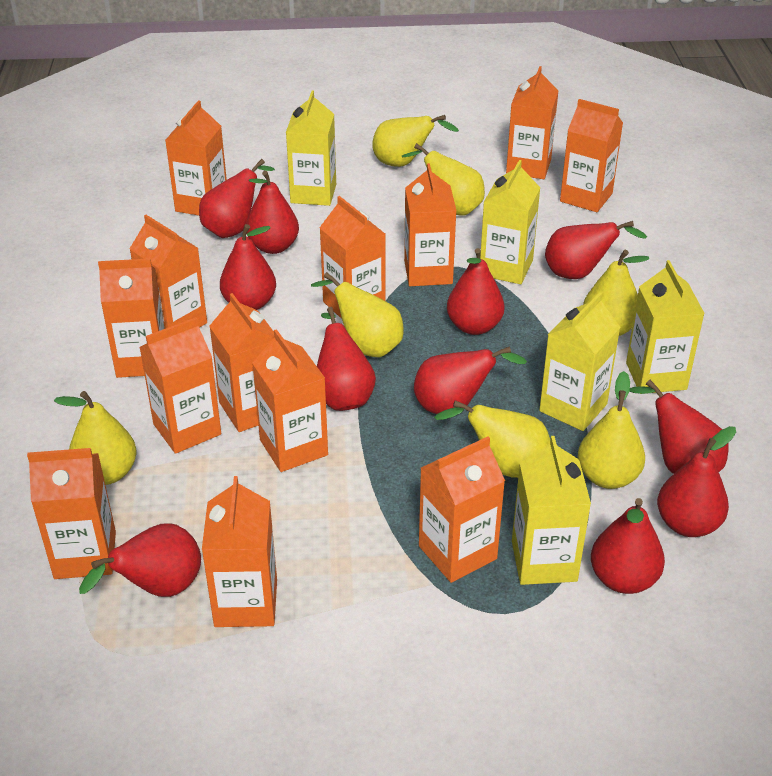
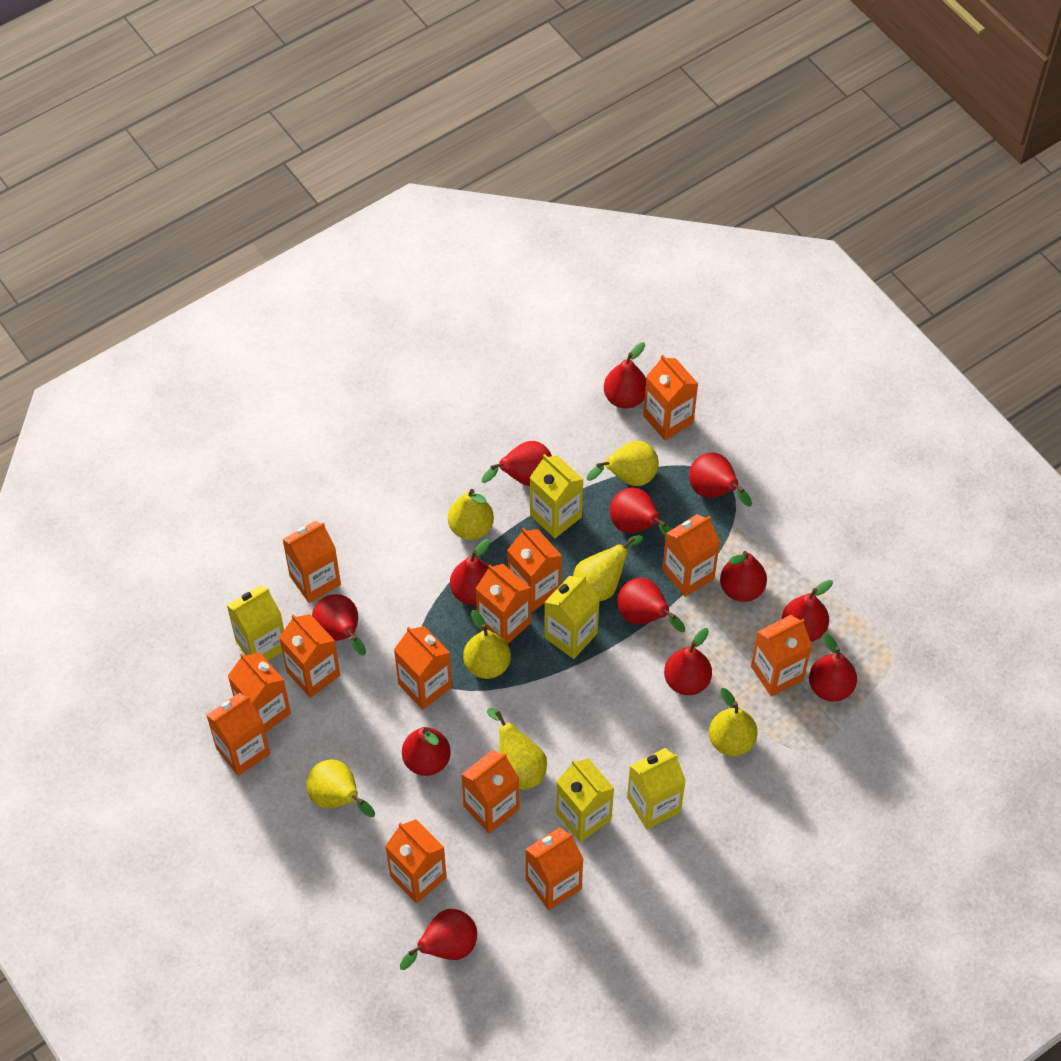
red pear: [79,523,201,597] [199,159,275,238] [220,224,276,310] [246,171,299,254] [317,307,376,411] [414,346,527,414] [447,248,505,335] [545,221,647,279] [591,498,665,594] [629,380,728,474] [657,426,736,537] = 11 -> [312,594,366,656] [400,909,477,970] [402,727,451,776] [450,539,490,605] [482,441,552,486] [604,342,646,409] [610,487,672,537] [617,578,685,632] [664,628,712,695] [689,452,752,506] [720,551,767,602] [782,580,833,642] [809,633,857,702] = 13

